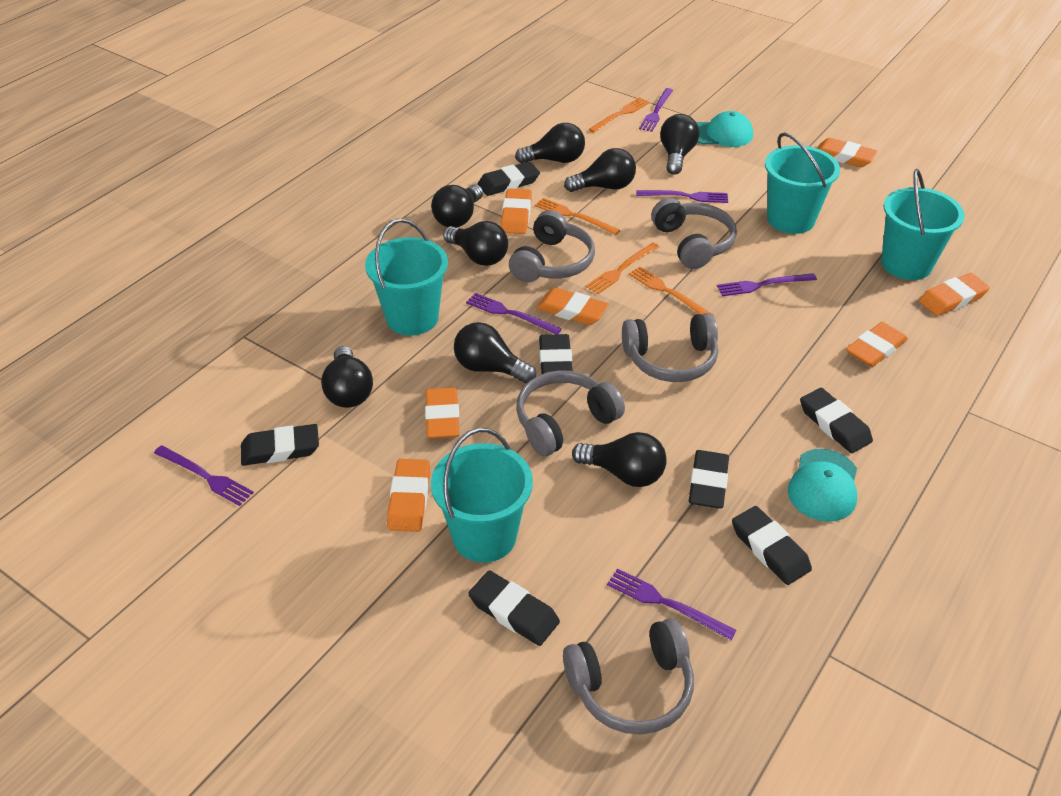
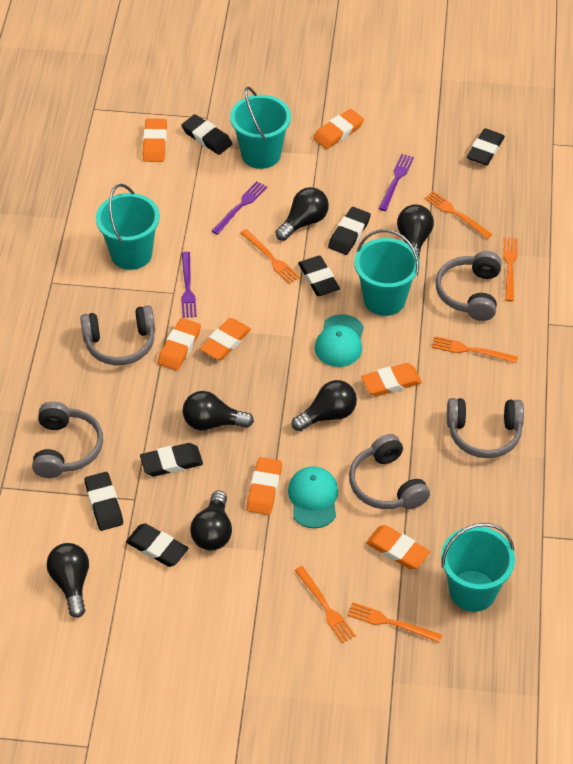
black light bulb: [321,346,373,408] [431,184,483,227] [443,221,508,266] [454,322,536,384] [515,123,585,163] [564,148,636,192] [572,432,667,487] [660,114,699,175] = 8 -> [47,543,89,618] [183,391,254,431] [190,490,232,551] [275,187,329,241] [292,380,357,431] [397,204,434,259] = 6
orange fork: [535,198,620,235] [586,243,659,294] [588,97,650,133] [629,267,712,315] = 4 -> [241,229,300,284] [295,566,356,643] [347,602,442,643] [424,191,492,239] [431,336,518,363] [503,238,518,302] = 6
purple fork: [154,445,254,506] [466,293,562,334] [607,568,737,640] [636,190,728,203] [639,88,673,132] [717,273,817,296] = 6 -> [181,252,197,318] [212,181,267,235] [379,154,414,211] = 3

